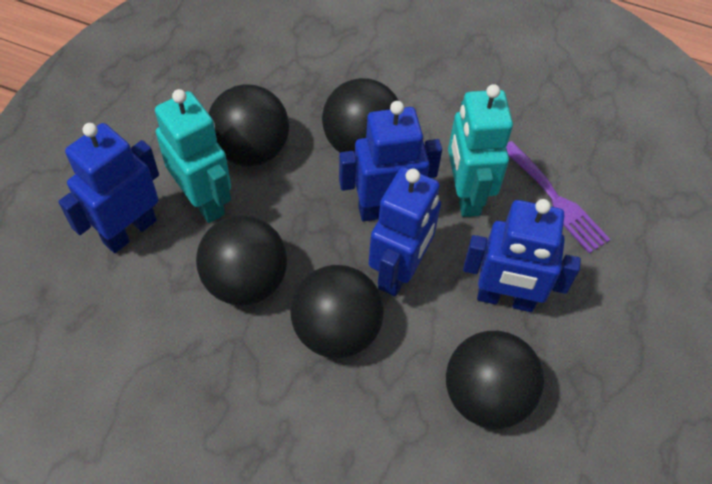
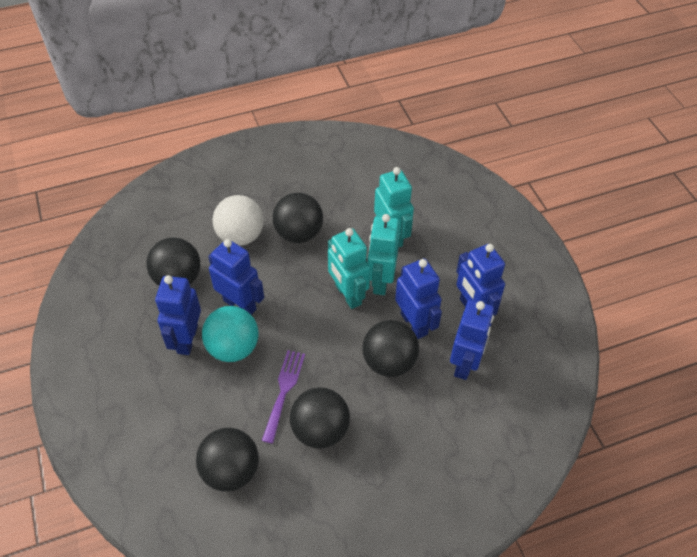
blue robot: [58,123,159,253] [339,101,442,222] [369,167,441,296] [463,199,581,312] = 4 -> [155,275,201,355] [208,239,264,315] [395,258,442,339] [450,300,494,380] [456,244,505,316] = 5
turquoise ball: none = 0 -> [202,306,259,362] = 1
turquoise robot: [155,89,231,223] [448,84,513,217] = 2 -> [328,228,371,309] [367,214,400,295] [374,167,414,248] = 3
white ball: none = 0 -> [213,195,264,246] = 1

